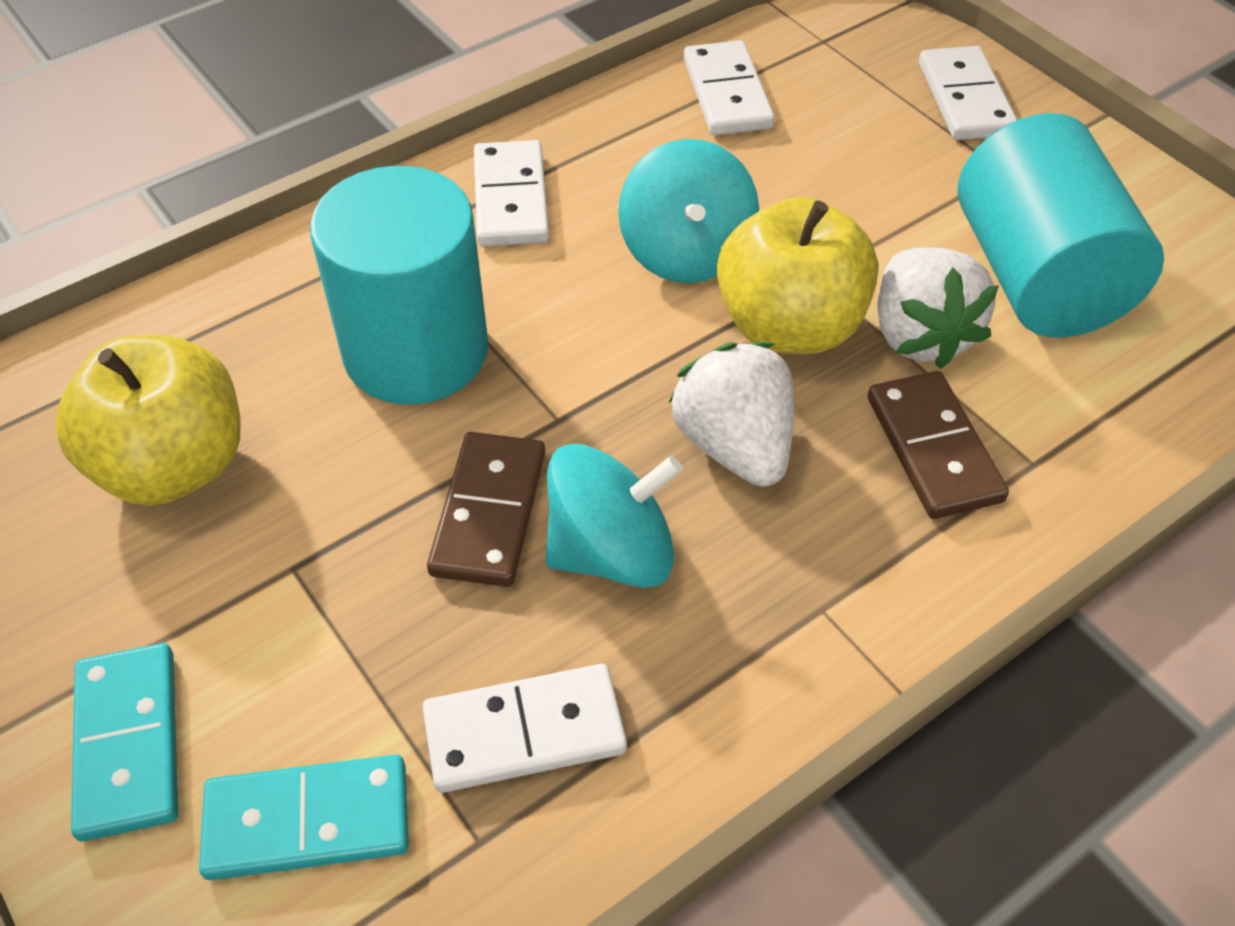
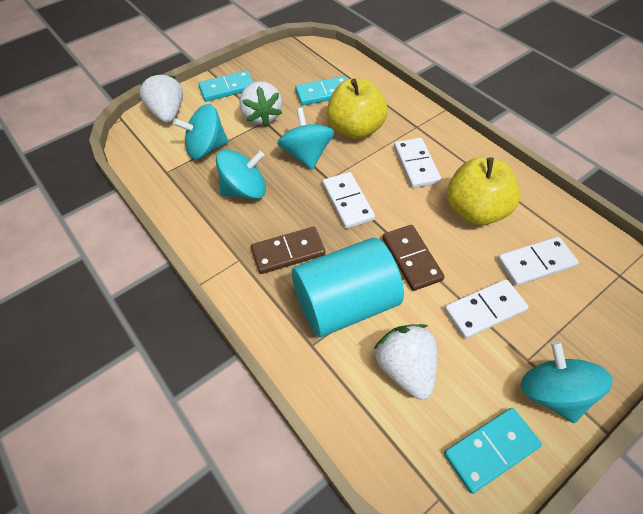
turquoise cylinder: [310,166,488,405] [958,113,1164,338] = 2 -> [292,238,404,337] = 1
turquoise domino: [71,643,178,842] [199,755,409,880] = 2 -> [198,70,254,102] [295,76,347,106] [444,408,542,494] = 3
turquoise spinning top: [546,444,683,588] [618,139,759,283] = 2 -> [173,104,229,159] [216,150,266,199] [277,108,334,170] [521,341,613,423] = 4
white strawberry: [669,342,794,487] [878,248,999,369] = 2 -> [139,73,183,123] [240,81,282,127] [374,324,437,400] = 3

